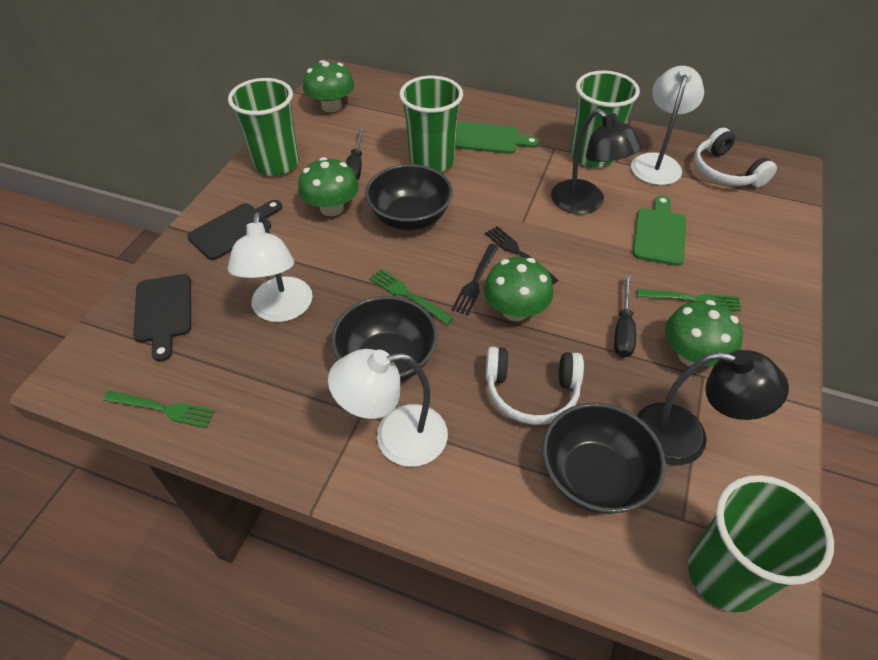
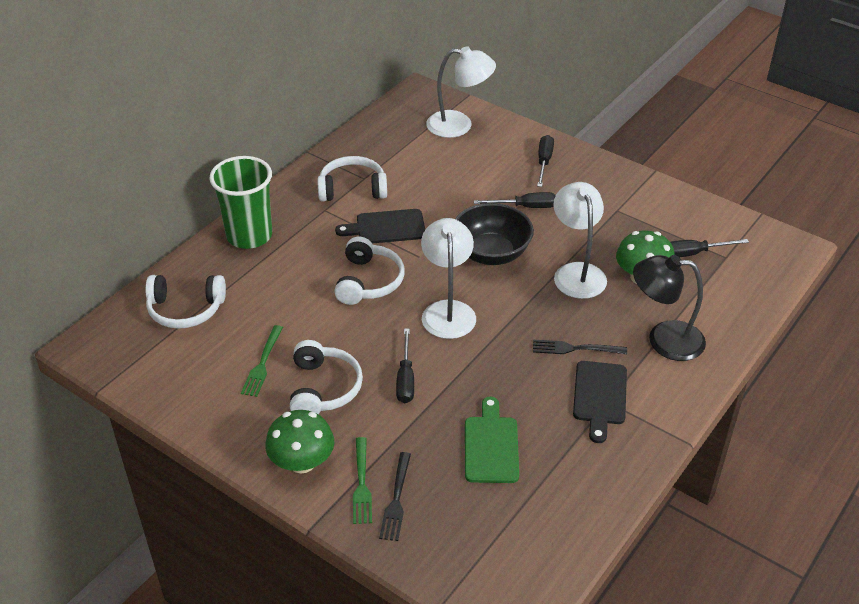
black bowl: [331,296,438,382] [365,164,453,230] [542,403,666,514] = 3 -> [455,203,534,265] = 1
black lamp: [551,109,642,214] [637,350,789,465] = 2 -> [633,255,706,361] = 1
black screwdriver: [346,128,364,180] [614,275,636,358] = 2 -> [396,329,414,403] [474,192,556,208] [537,135,554,187] [670,239,749,257] = 4
green cup: [228,78,299,176] [399,76,463,172] [571,70,640,168] [688,475,834,612] = 4 -> [209,156,272,249] = 1
green cutting board: [455,121,539,154] [633,196,686,266] = 2 -> [465,397,519,483] = 1
green fork: [103,391,215,428] [369,269,454,325] [637,289,741,311] = 3 -> [241,325,283,397] [353,437,372,524] = 2
green mushroom: [298,157,359,216] [303,60,354,112] [484,257,553,321] [665,300,743,366] = 4 -> [265,410,334,474] [616,230,675,284] = 2
white headphones: [485,347,584,425] [694,128,777,187] = 2 -> [145,275,226,329] [290,340,363,414] [317,156,387,201] [334,237,404,305] = 4

